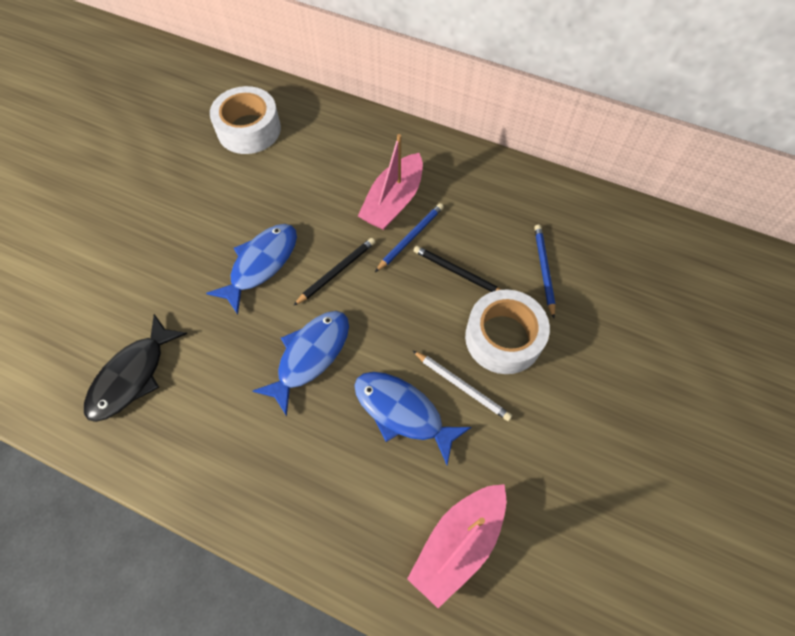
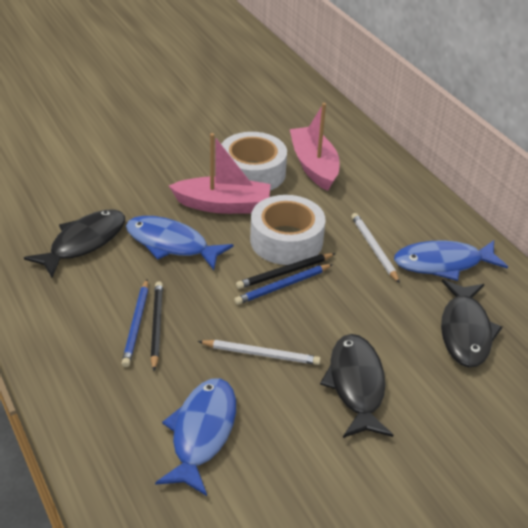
black fish: [84,314,187,422] = 1 -> [24,209,125,278] [320,334,393,438] [441,279,502,368] = 3
white pencil: [413,351,512,421] = 1 -> [198,340,321,365] [351,213,400,283] = 2

